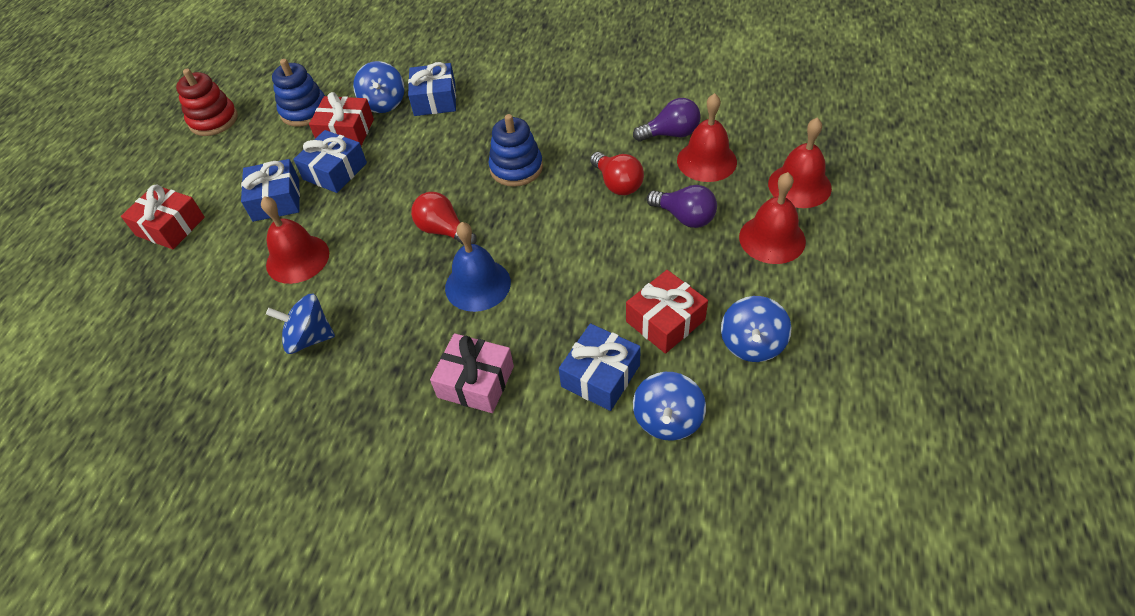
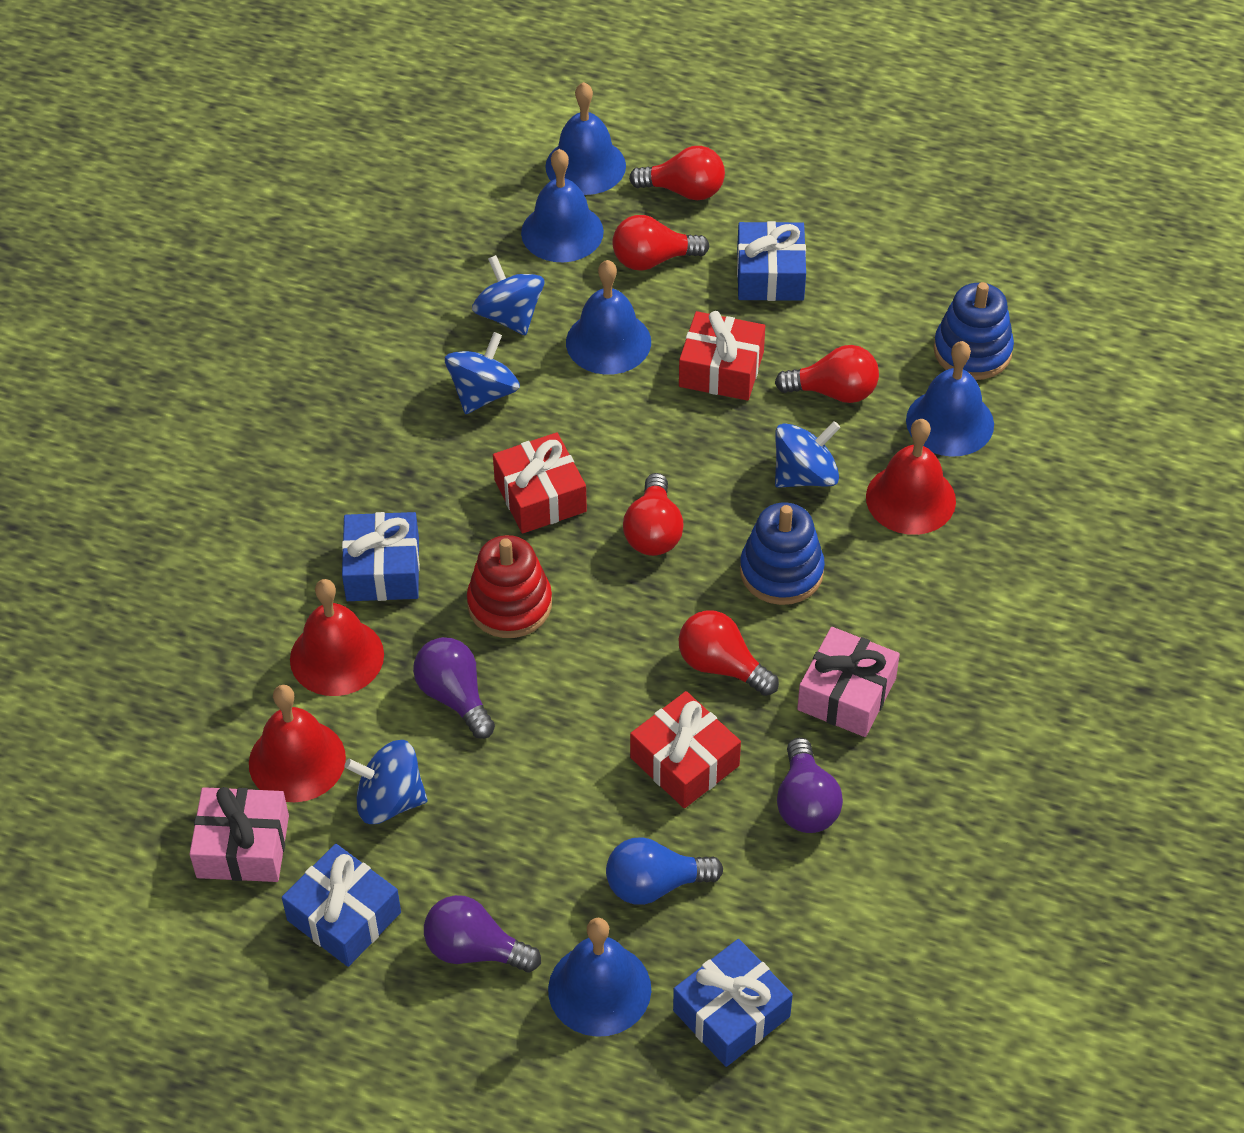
blue bell: [445,222,511,312] = 1 -> [521,149,604,262] [545,82,626,195] [548,918,651,1037] [566,260,651,375] [906,341,994,457] = 5
blue light bulb: none = 0 -> [606,837,723,905] = 1
pink gift: [430,333,514,413] = 1 -> [190,787,289,882] [797,627,900,737] = 2
purple light bulb: [633,98,701,142] [647,185,717,228] = 2 -> [413,637,495,739] [424,895,541,972] [777,737,843,833] = 3
red bell: [261,196,329,284] [677,93,737,182] [739,172,806,264] [768,118,832,208] = 4 -> [249,685,346,802] [290,579,384,696] [866,419,956,535] = 3
red light bulb: [411,192,477,245] [590,152,644,195] = 2 -> [612,215,709,271] [623,473,684,556] [629,146,725,200] [678,610,779,696] [775,345,879,403] = 5

